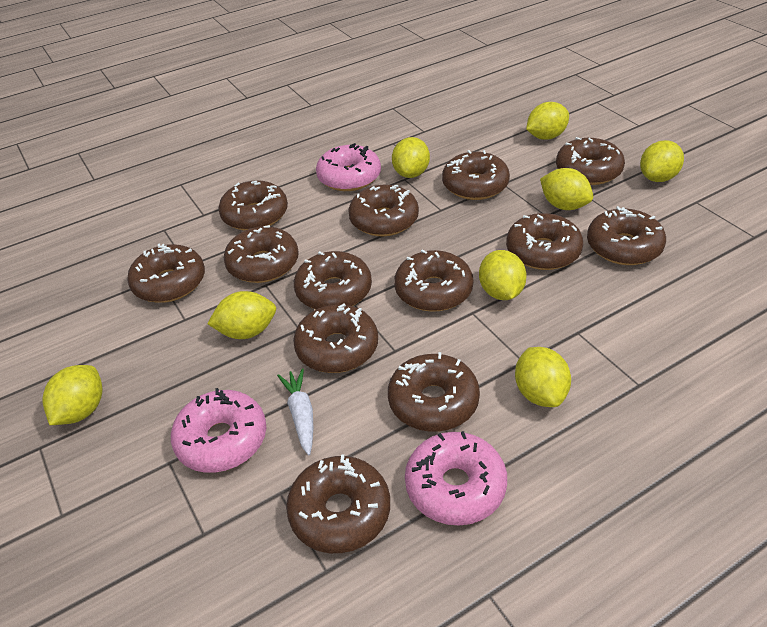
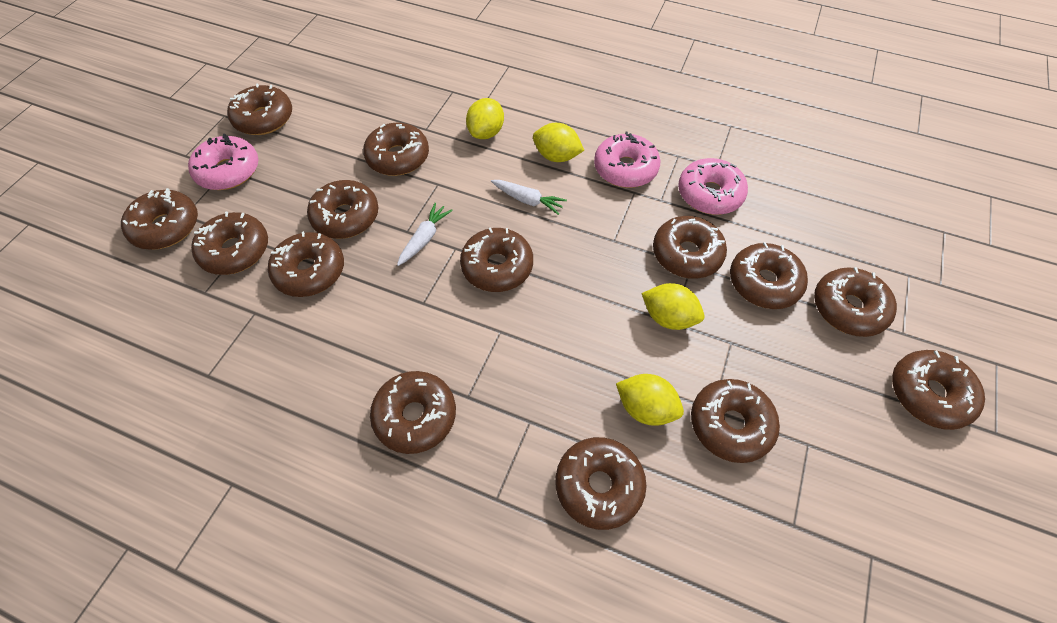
brown donut: [127,243,205,303] [218,180,288,231] [224,225,299,283] [286,455,390,553] [293,304,378,373] [294,251,372,310] [348,185,419,236] [388,352,480,432] [394,249,474,312] [442,150,510,200] [506,213,583,270] [556,137,625,185] [587,206,666,265] = 13 -> [121,188,198,250] [191,212,268,275] [227,84,292,135] [268,231,344,297] [307,180,379,239] [363,123,429,176] [370,371,456,454] [460,227,533,292] [555,437,647,530] [653,216,727,279] [691,379,780,463] [730,242,808,309] [814,267,897,337] [892,350,985,430] = 14
white carrot: [277,368,313,455] = 1 -> [397,203,453,266] [491,180,567,215] = 2
yellow lemon: [42,365,103,425] [207,291,276,339] [392,137,430,178] [479,250,527,300] [515,347,571,407] [526,102,569,140] [540,168,593,210] [640,140,684,182] = 8 -> [466,98,504,139] [533,123,585,162] [616,374,684,426] [641,283,704,330] = 4

